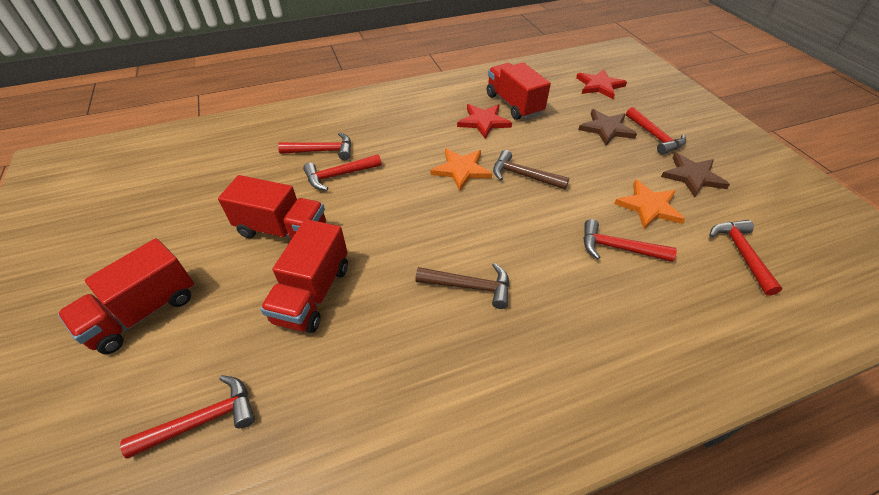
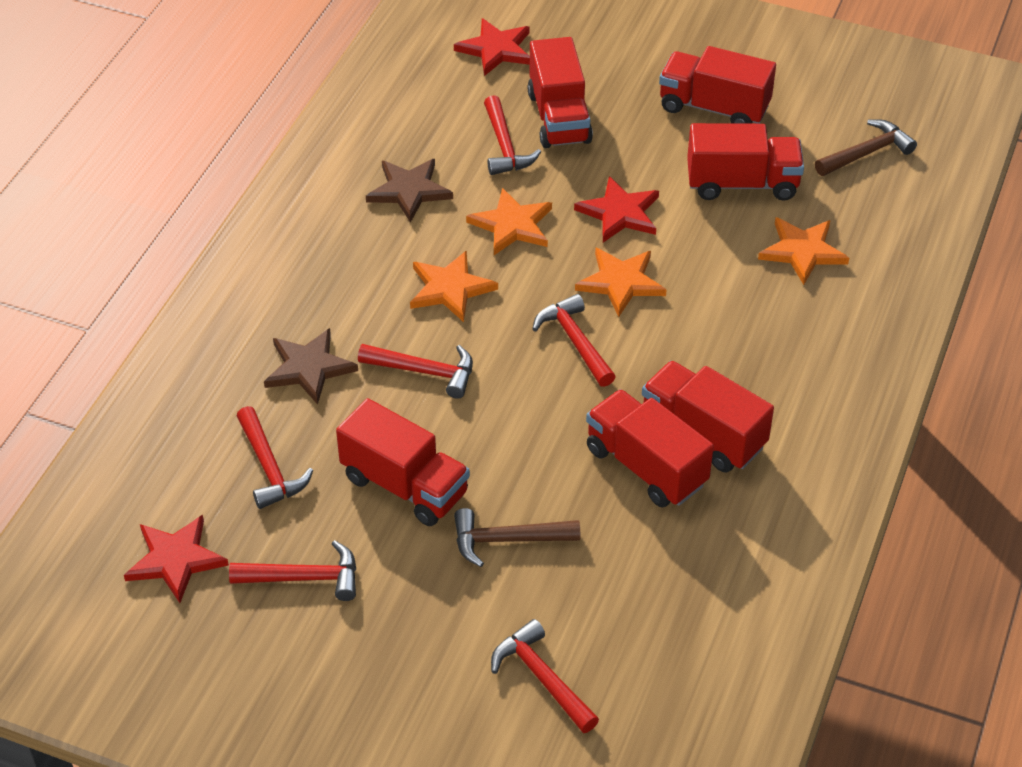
orange star: [431,149,492,191] [614,180,685,229] = 2 -> [410,250,498,322] [466,188,552,255] [575,248,667,317] [758,217,849,285] = 4
red star: [457,104,512,139] [576,69,627,99] = 2 -> [124,515,229,603] [454,18,530,76] [574,176,659,242] = 3
red truck: [58,238,194,354] [218,175,326,239] [260,219,348,333] [487,62,551,120] = 4 -> [336,398,470,526] [527,37,593,148] [586,389,714,508] [642,361,774,473] [659,46,776,124] [687,123,804,201] = 6

